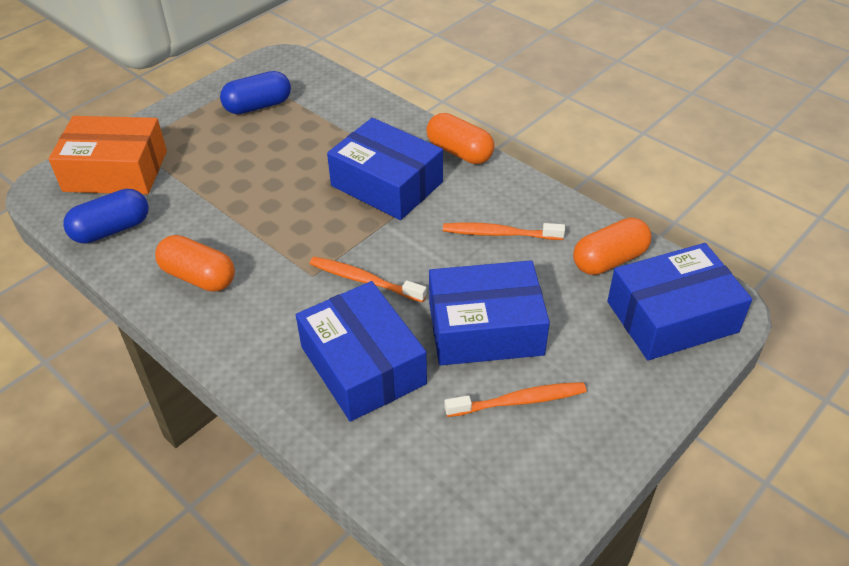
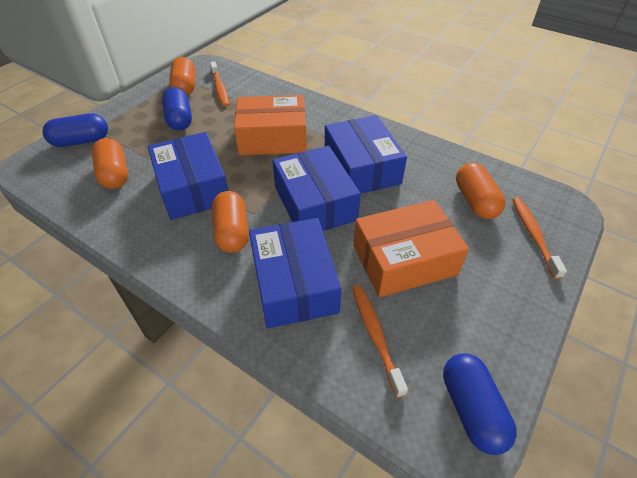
blue capsule: [63,189,149,244] [220,71,291,114] = 2 -> [42,113,108,147] [162,87,192,130] [443,353,517,455] = 3
orange box: [49,116,167,194] = 1 -> [234,95,307,155] [353,200,469,297] = 2
orange capsule: [155,235,235,292] [426,113,494,164] [573,218,652,275] = 3 -> [92,138,128,189] [169,57,195,95] [212,191,249,253] [456,163,505,219] = 4

